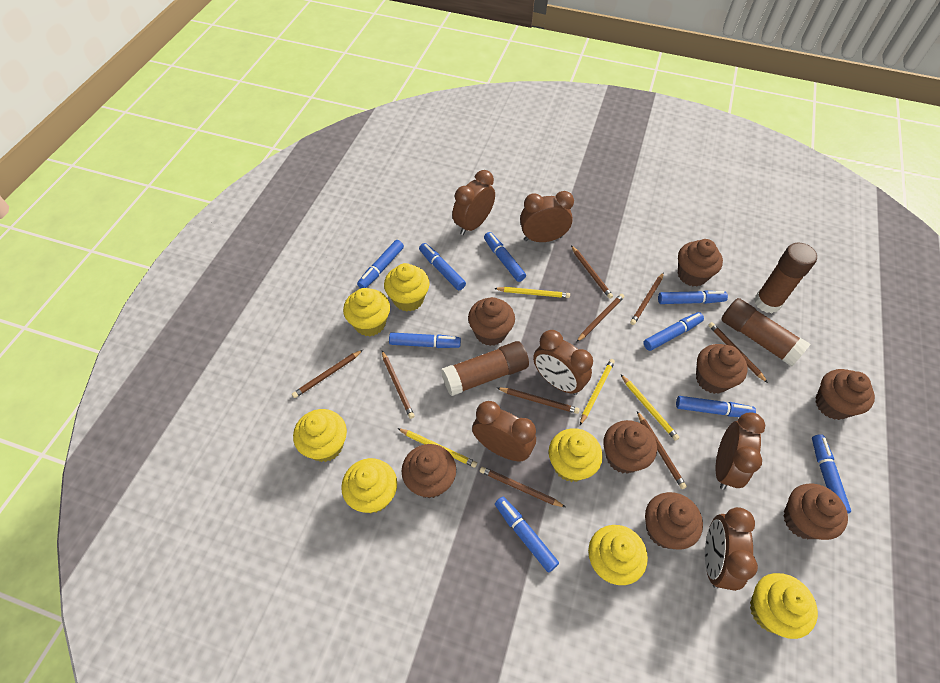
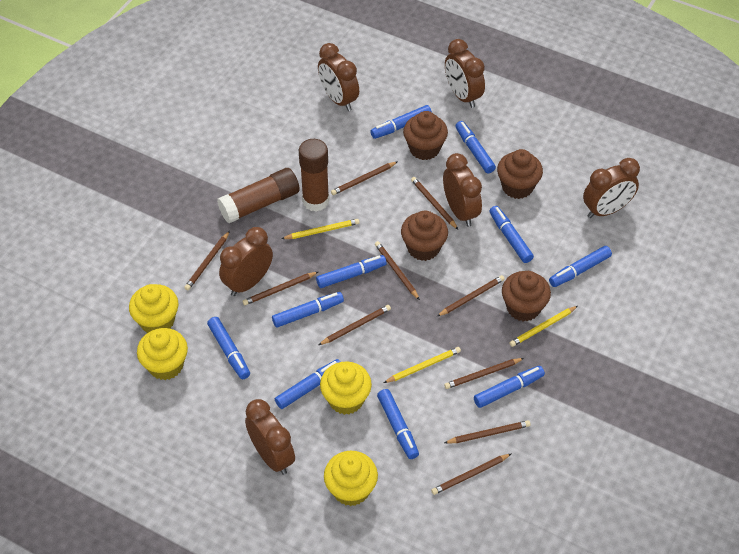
blue marker: [357,240,404,288] [389,332,461,348] [419,243,466,290] [484,232,526,282] [495,497,559,573] [643,312,704,351] [658,290,728,304] [676,396,756,417] [812,434,851,514] = 9 -> [207,317,250,379] [272,292,344,328] [275,359,341,409] [316,255,387,288] [370,105,432,139] [377,389,419,459] [455,121,496,173] [474,366,545,408] [490,206,534,263] [549,246,612,287] = 10
brown cupcake: [401,444,456,498] [468,297,515,346] [603,420,657,474] [645,492,703,550] [678,239,723,287] [696,344,748,394] [783,484,848,540] [815,369,875,420] = 8 -> [401,210,448,261] [403,111,448,160] [497,149,543,199] [502,271,551,321] = 4
brown glue stick: [441,341,529,396] [721,298,810,367] [754,243,817,313] = 3 -> [217,168,300,223] [299,139,329,212] = 2
brown pencil: [292,350,363,398] [382,351,415,419] [480,467,565,507] [497,387,580,414] [571,245,613,299] [577,294,624,342] [630,272,664,325] [637,411,687,489] [708,322,768,383] = 9 -> [184,231,230,291] [243,272,318,305] [319,305,391,345] [331,161,398,195] [375,241,420,300] [411,177,458,229] [431,454,511,495] [437,275,505,316] [444,358,524,389] [444,420,531,443] = 10
yellow cupcake: [293,409,347,462] [341,458,397,514] [343,288,390,337] [384,263,429,312] [549,428,603,482] [588,525,648,585] [750,573,818,639] = 7 -> [129,284,179,333] [137,328,188,380] [320,361,372,415] [324,451,378,506] = 4
yellow pencil: [397,428,477,468] [494,287,570,298] [580,359,615,425] [621,375,680,441] = 4 -> [282,219,360,239] [384,347,461,383] [509,306,578,347] = 3

